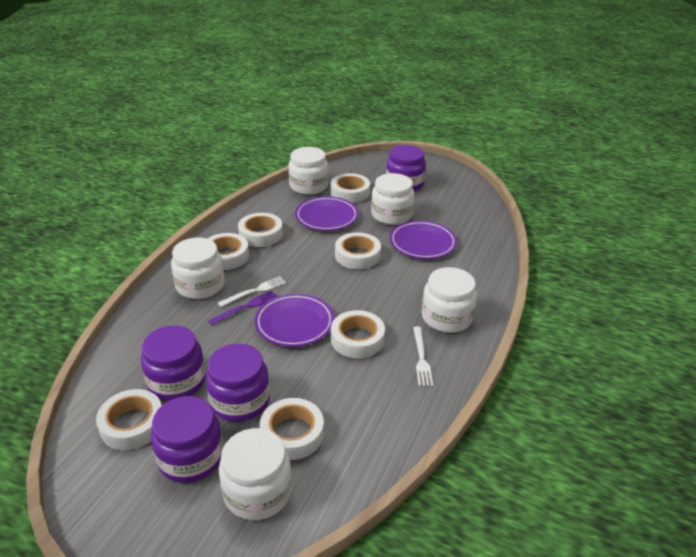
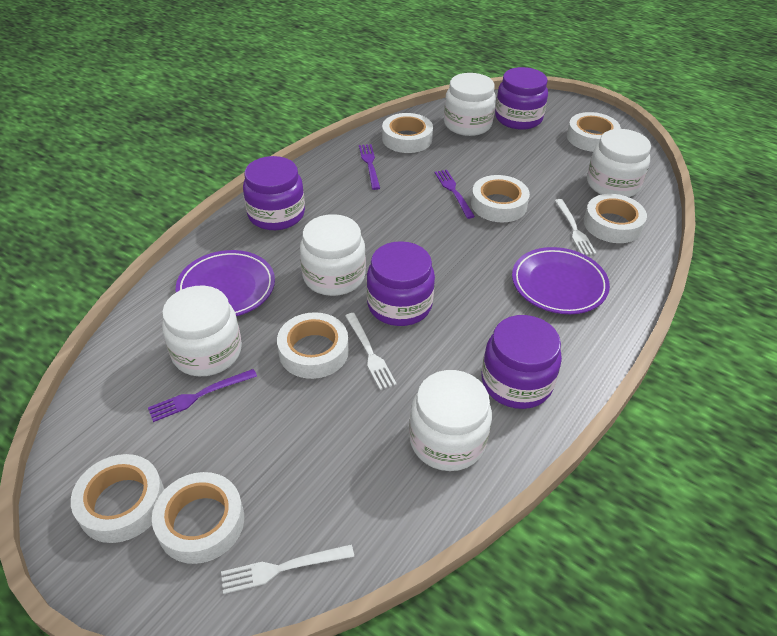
purple fork: [208,290,278,325] = 1 -> [148,369,257,422] [359,144,380,190] [435,170,475,219] = 3
purple plate: [255,294,334,347] [295,196,358,231] [390,221,457,259] = 3 -> [176,250,275,316] [512,247,610,314] = 2
white fork: [218,276,286,307] [413,327,433,386] = 2 -> [221,544,354,594] [345,313,397,390] [555,199,596,255] = 3

